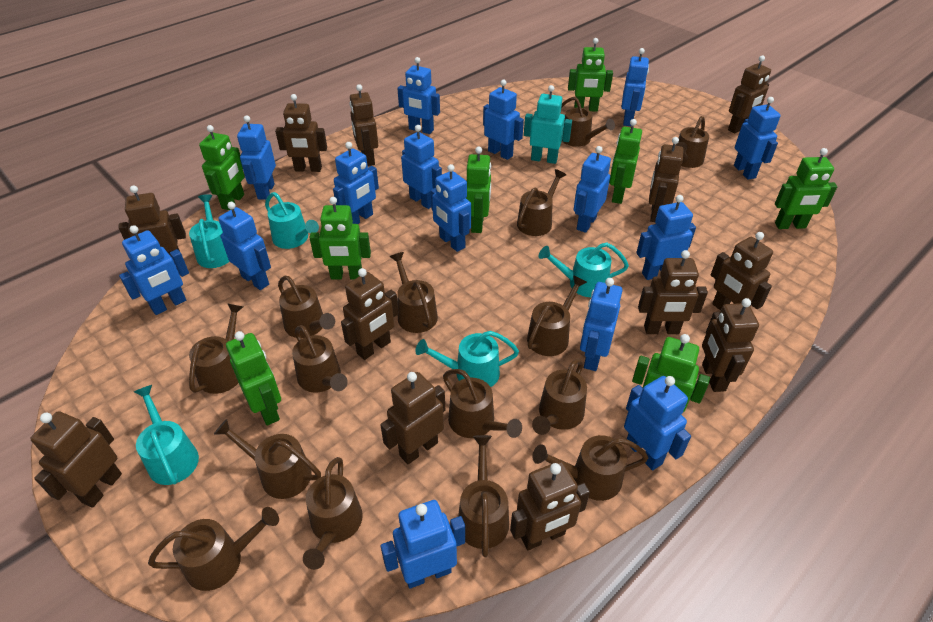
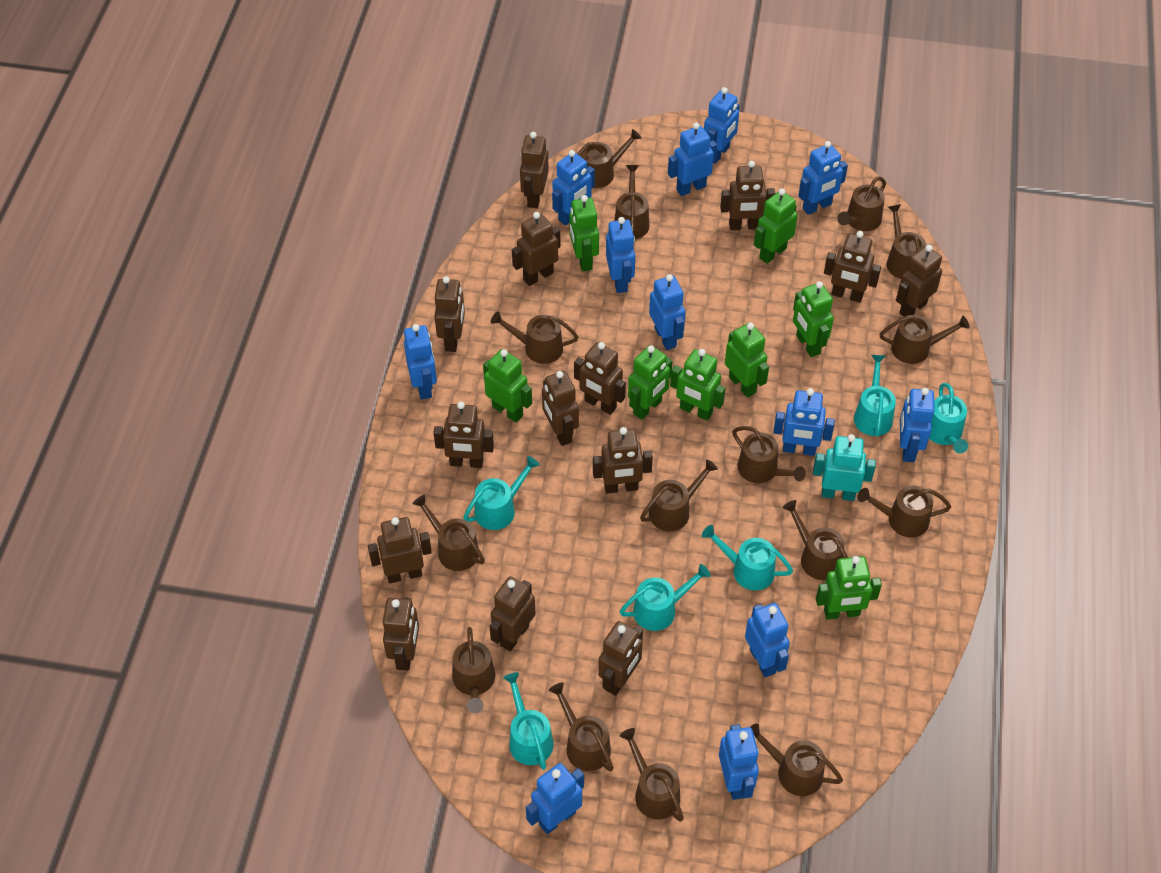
blue robot: [119,225,189,315] [218,202,271,290] [237,115,276,200] [333,142,379,224] [381,500,465,589] [397,57,440,134] [401,125,442,209] [431,164,471,252] [483,80,524,160] [573,146,611,233] [580,278,623,371] [621,48,649,126] [624,376,691,471] [636,195,696,280] [734,97,781,180] = 15 -> [404,324,437,400] [526,763,584,834] [552,150,595,225] [606,217,635,293] [649,274,686,350] [668,123,717,196] [704,87,739,164] [719,724,759,800] [745,603,790,677] [773,388,835,456] [798,141,848,215] [900,388,935,462] = 12
brown robot: [30,411,122,508] [118,185,186,256] [275,94,327,172] [341,268,399,360] [349,84,378,166] [380,372,445,464] [510,461,590,550] [638,250,708,334] [649,137,684,222] [702,298,759,392] [711,232,773,311] [728,55,771,133] = 12 -> [368,517,432,583] [383,598,419,671] [433,402,494,468] [435,276,465,352] [490,576,536,651] [512,212,561,286] [520,132,549,208] [542,371,579,446] [574,342,626,415] [593,427,653,494] [598,621,643,696] [720,161,775,230] [824,231,881,303] [896,245,942,317] = 14
turquoise watering can: [134,385,199,485] [189,194,230,268] [265,192,319,249] [415,331,519,387] [539,243,629,297] = 5 -> [463,456,540,530] [503,672,553,770] [620,564,711,631] [702,525,793,590] [854,355,896,437] [929,383,968,454] = 6

